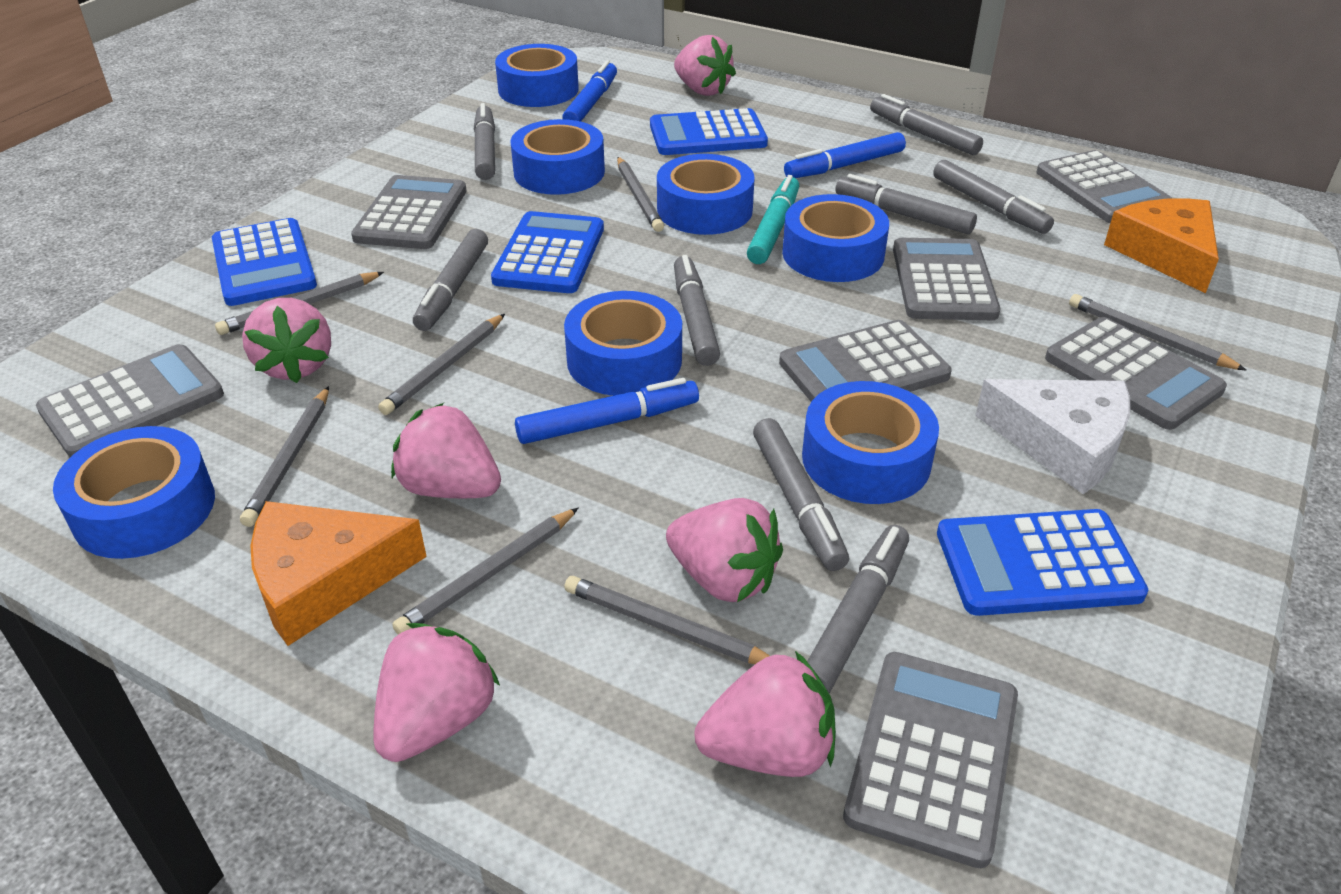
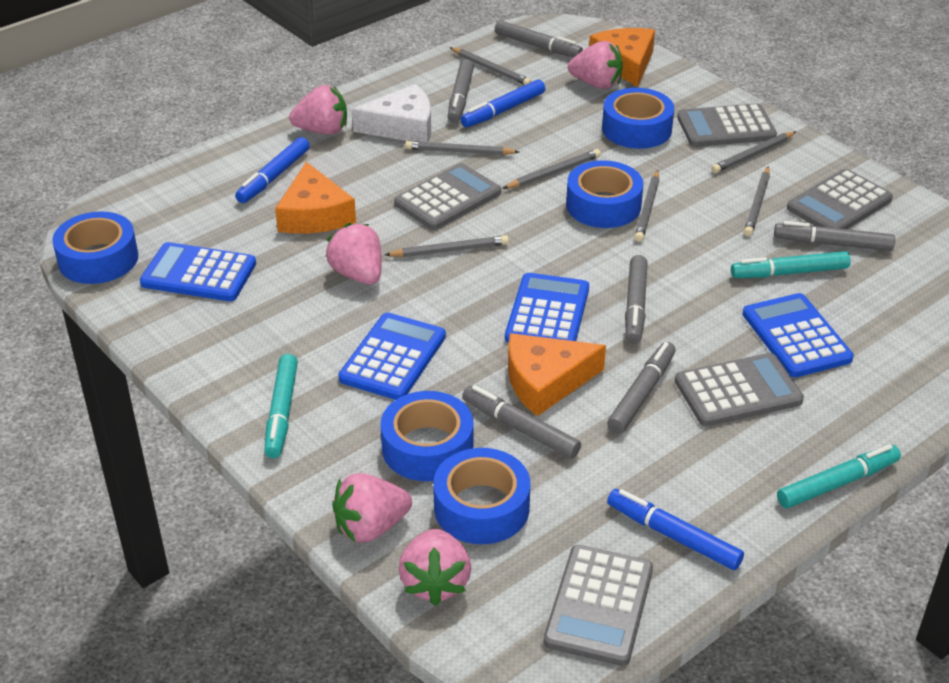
blue tape: [53,426,215,559] [495,44,579,107] [510,119,605,195] [564,291,682,396] [657,154,755,235] [782,194,889,282] [802,381,939,504] = 7 -> [52,212,139,284] [380,391,473,481] [433,448,530,544] [566,160,643,228] [602,88,674,149] = 5
grey calculator: [36,344,224,457] [351,175,467,249] [779,320,952,402] [843,652,1018,868] [893,238,1000,320] [1037,150,1172,223] [1045,317,1227,430] = 7 -> [394,163,501,230] [543,545,653,666] [675,353,804,426] [677,103,777,147] [787,169,893,229] = 5
grey marker: [413,229,488,331] [474,103,495,180] [674,255,720,366] [753,418,849,571] [807,525,909,693] [835,174,977,234] [870,94,983,155] [933,160,1054,234] = 8 -> [448,59,474,123] [462,385,581,459] [495,20,583,58] [607,342,676,433] [625,255,648,344] [774,221,895,251] = 6
orange cheese: [250,501,427,646] [1104,199,1219,293] = 2 -> [275,162,356,234] [508,333,606,416] [589,28,655,87] = 3
pink strawberry: [242,298,331,383] [374,623,500,762] [391,403,501,498] [666,498,783,602] [674,35,736,96] [694,651,836,777] = 6 -> [289,85,347,135] [326,223,382,284] [332,473,412,543] [399,529,471,606] [568,41,623,89] = 5
turquoise marker: [747,175,799,264] = 1 -> [264,354,298,458] [731,251,851,278] [777,444,901,509] = 3

